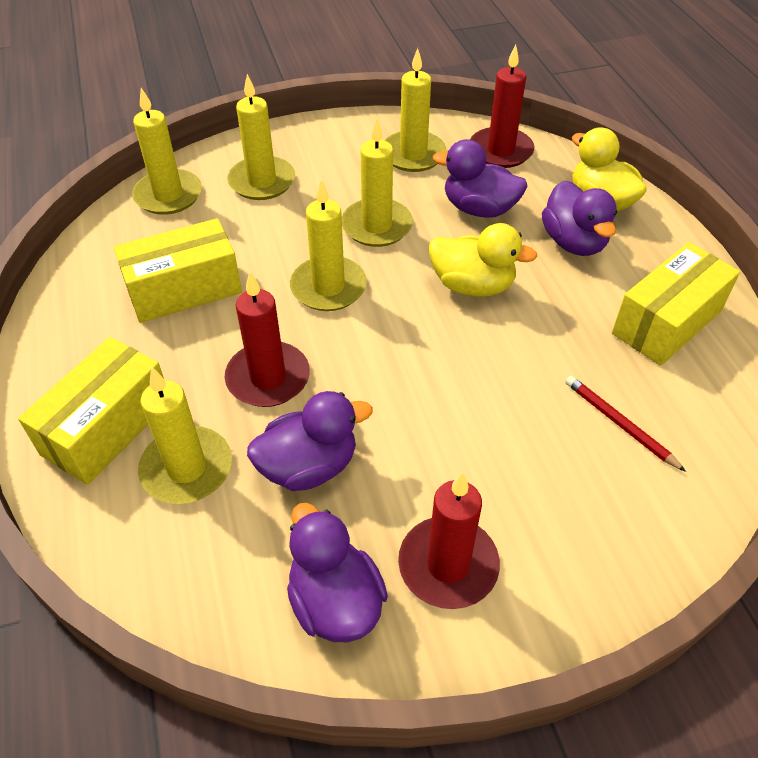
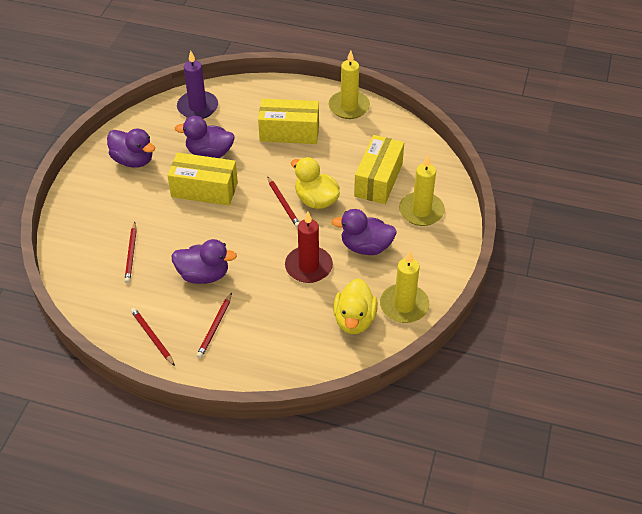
purple candle: none = 0 -> [177,51,218,119] = 1
red candle: [225,272,310,407] [398,472,500,609] [470,45,534,168] = 3 -> [285,212,333,283] = 1
red pencil: [565,376,686,472] = 1 -> [124,222,137,283] [131,308,175,366] [196,293,232,359] [267,176,300,228] = 4
yellow candle: [132,88,202,215] [138,367,232,504] [227,74,295,200] [290,179,367,311] [342,118,413,247] [384,48,446,172] = 6 -> [329,50,370,119] [380,251,429,323] [399,155,445,226] = 3

